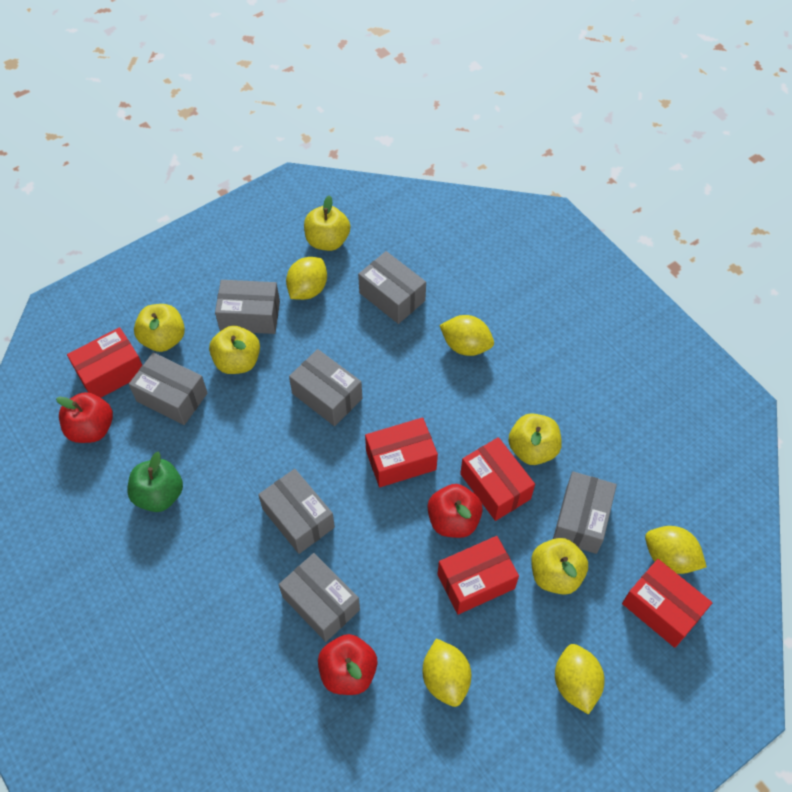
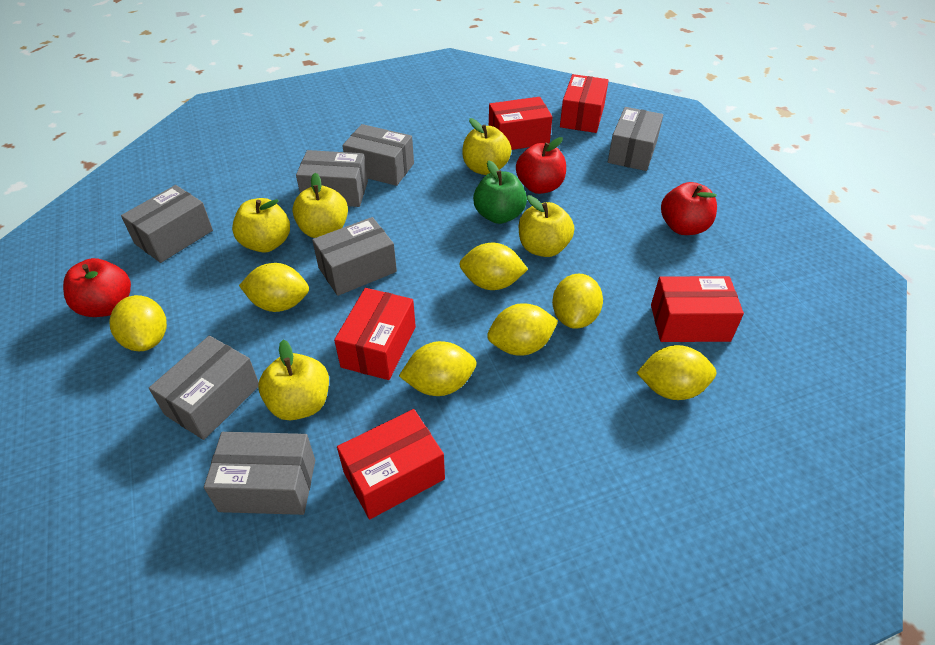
yellow lemon: [286,257,327,300] [422,638,471,707] [439,315,494,356] [555,644,605,714] [645,526,707,574] = 5 -> [109,295,167,351] [239,263,309,312] [399,341,476,396] [459,243,528,290] [487,303,558,356] [552,274,603,329] [637,345,716,400] = 7

